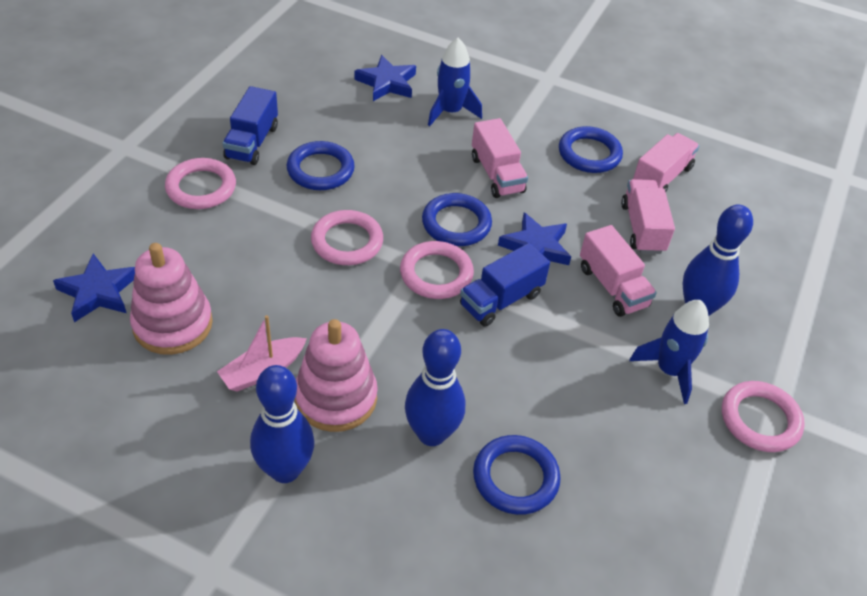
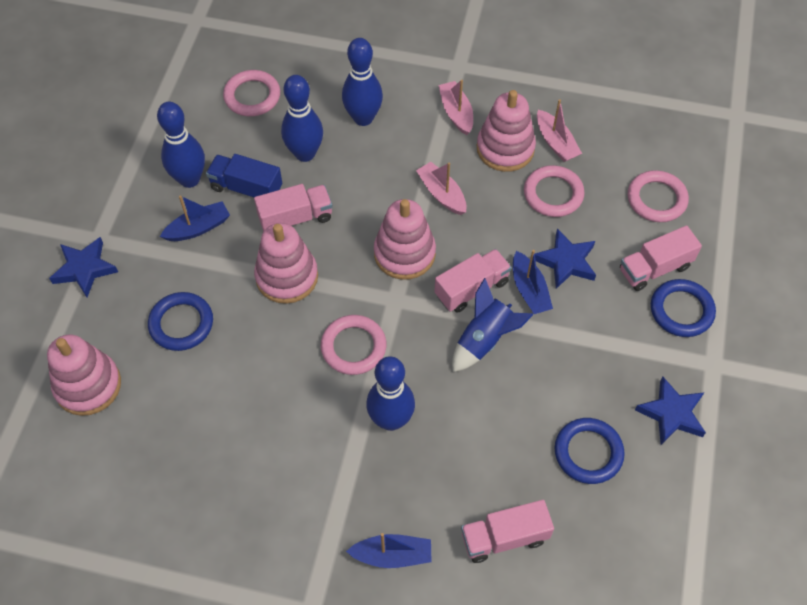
blue boat: none = 0 -> [160,196,230,241] [346,533,432,568] [513,250,553,314] = 3
blue bowling pin: [250,365,315,483] [405,329,465,446] [683,205,753,316] = 3 -> [157,102,205,188] [281,75,323,162] [342,38,383,126] [367,356,415,431] = 4
blue ring: [287,141,355,190] [422,193,492,246] [473,435,561,515] [559,126,623,173] = 4 -> [148,292,213,351] [555,418,625,484] [651,279,716,337] = 3
blue rocket: [428,38,482,126] [629,300,709,404] = 2 -> [452,278,534,372] = 1
blue truck: [223,86,278,165] [460,243,550,327] = 2 -> [206,154,282,197] = 1
pink boat: [217,315,307,392] = 1 -> [416,162,467,215] [438,80,473,135] [537,99,582,162] = 3
pink stacking toy: [130,243,213,355] [295,319,378,432] = 2 -> [47,335,121,416] [254,223,318,304] [374,199,436,280] [477,90,536,172] = 4

